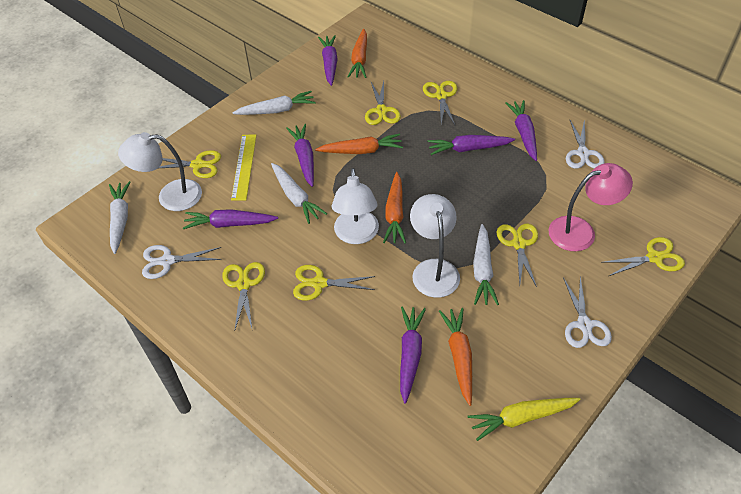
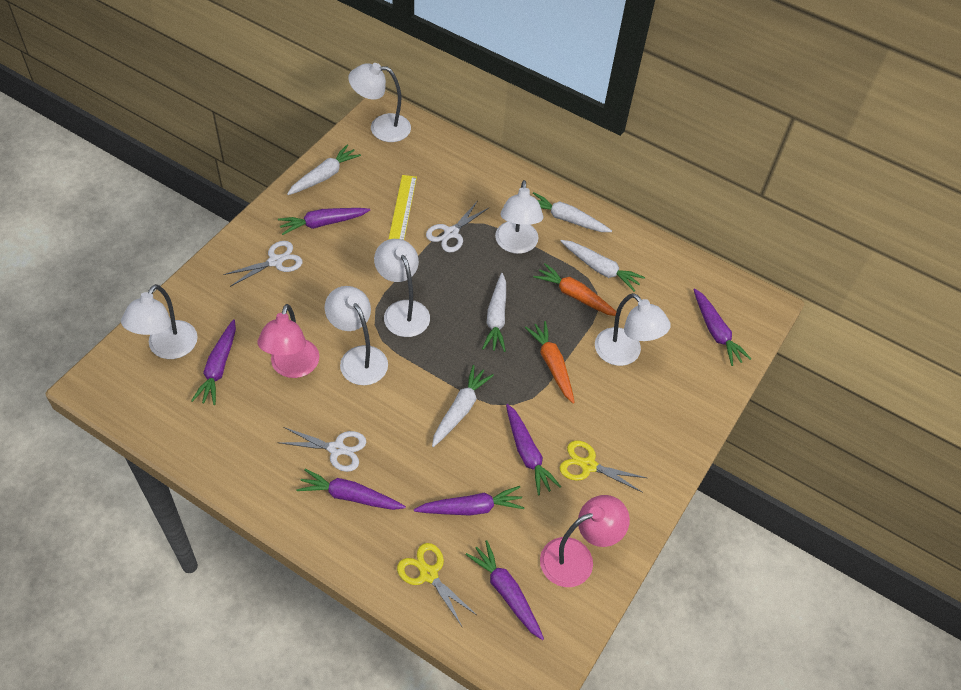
orange carrot: [315,134,403,154] [348,29,367,78] [383,172,406,243] [439,308,472,406] = 4 -> [525,321,575,404] [533,263,616,316] = 2
pink lamp: [548,163,633,251] = 1 -> [257,304,319,378] [540,495,630,587] = 2
purple carrot: [183,209,278,229] [286,124,314,187] [318,35,337,86] [400,306,426,404] [427,135,515,155] [505,100,537,161] = 6 -> [191,319,236,405] [278,208,370,235] [296,469,406,510] [414,486,525,516] [465,540,544,640] [506,404,561,495] [693,288,751,366] = 7
white carrot: [109,181,130,254] [233,91,316,115] [271,163,327,224] [473,224,499,305] = 4 -> [287,145,361,195] [432,365,494,447] [482,273,506,352] [533,192,612,232] [560,240,645,292] = 5
white lamp: [118,132,202,211] [332,168,379,244] [410,194,460,298] = 3 -> [121,284,198,359] [324,286,388,385] [348,63,411,142] [374,239,430,337] [495,180,543,254] [595,293,671,366] = 6
yellow carrot: [468,398,581,441] = 1 -> none = 0
yellow scissors: [159,150,221,178] [222,262,265,332] [293,265,375,301] [365,81,401,125] [423,81,457,125] [497,224,538,287] [601,237,685,276] = 7 -> [397,543,477,626] [560,440,647,493] = 2

